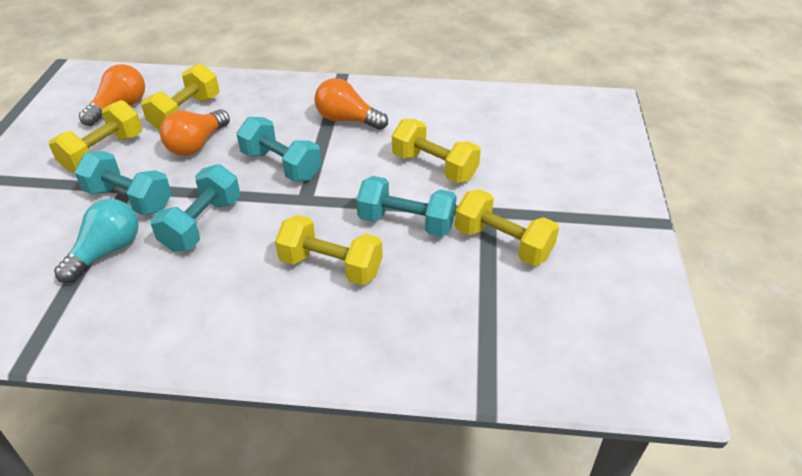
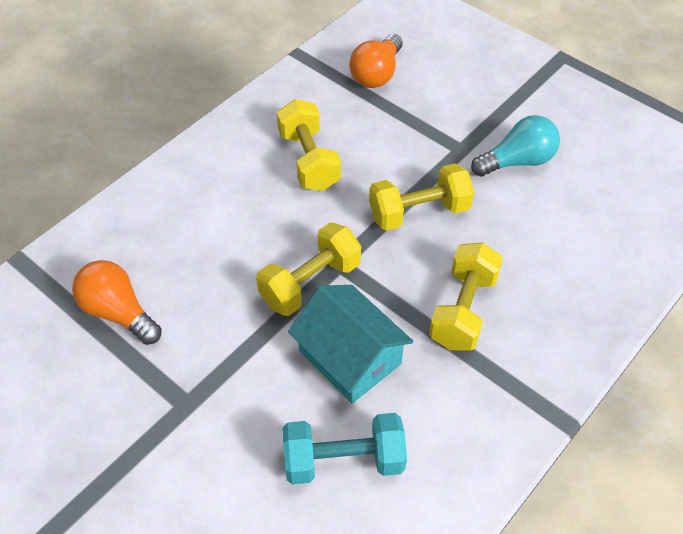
orange light bulb: [79,64,145,126] [160,109,230,156] [314,78,388,130] = 3 -> [72,260,162,345] [349,34,402,88] = 2
turquoise dumbbell: [74,151,172,215] [150,164,241,252] [237,117,321,182] [356,176,457,237] = 4 -> [283,413,407,484] = 1
turquoise house: none = 0 -> [288,285,413,403] = 1
yellow dumbbell: [49,100,142,172] [141,63,219,131] [275,215,383,285] [392,119,481,183] [455,189,559,266] = 5 -> [256,222,361,316] [277,99,341,191] [369,163,474,231] [429,243,503,350] = 4

